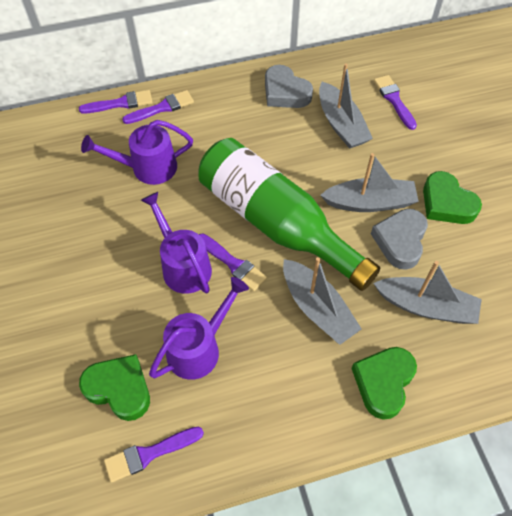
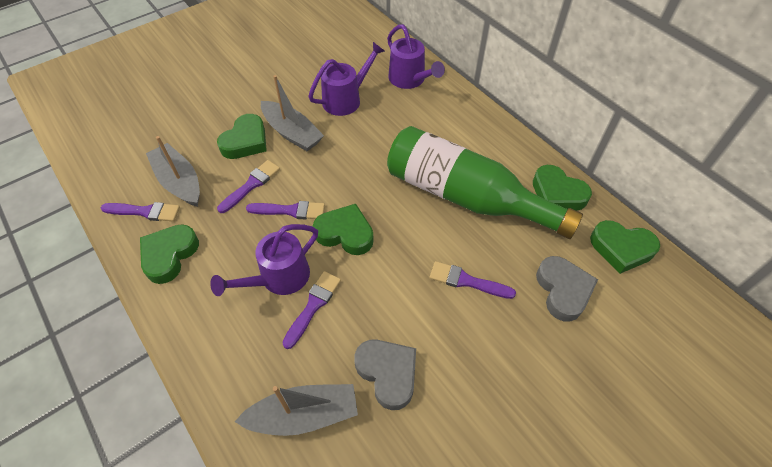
green heart: [79,354,150,421] [351,347,417,420] [423,171,482,224] = 3 -> [140,224,199,284] [217,114,267,159] [313,204,374,255] [533,165,592,211] [590,220,660,274] = 5
grey boat: [283,257,362,345] [319,63,373,149] [320,153,419,212] [373,261,482,324] = 4 -> [146,136,200,207] [234,384,358,436] [261,75,324,151] = 3

